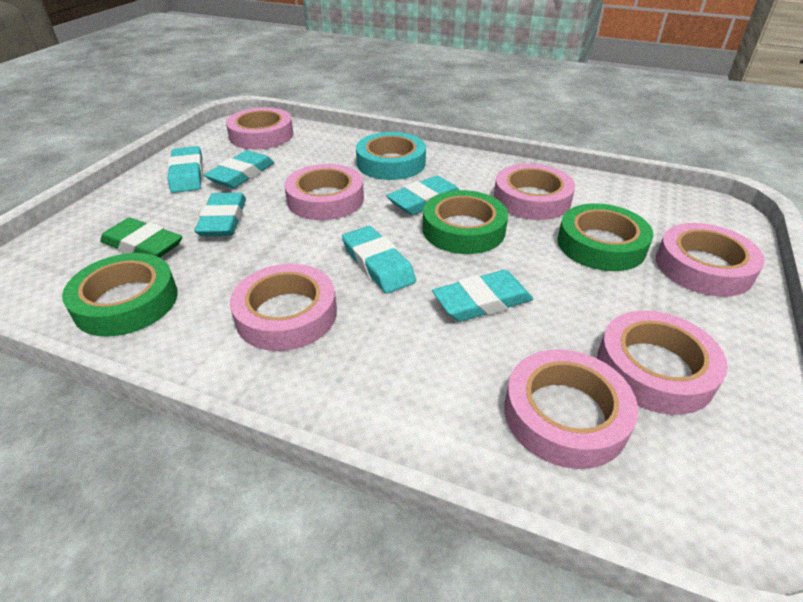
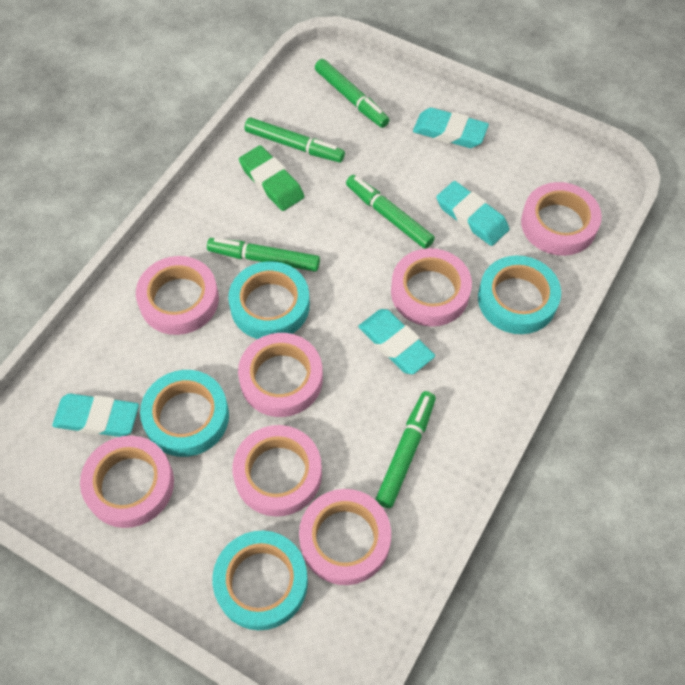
green marker: none = 0 -> [207,238,320,272] [245,117,345,163] [315,59,389,128] [346,175,435,249] [375,391,436,508] = 5
green tape: [62,253,178,337] [423,190,508,254] [557,203,653,271] = 3 -> none = 0
turquoise eraser: [168,146,203,193] [195,193,246,237] [204,150,274,188] [342,226,416,294] [386,176,459,215] [432,270,533,322] = 6 -> [52,394,139,437] [358,309,435,374] [413,108,489,148] [436,181,509,246] = 4
turquoise tape: [356,132,426,180] = 1 -> [140,370,229,457] [212,531,308,630] [228,261,310,339] [478,255,561,334] = 4

